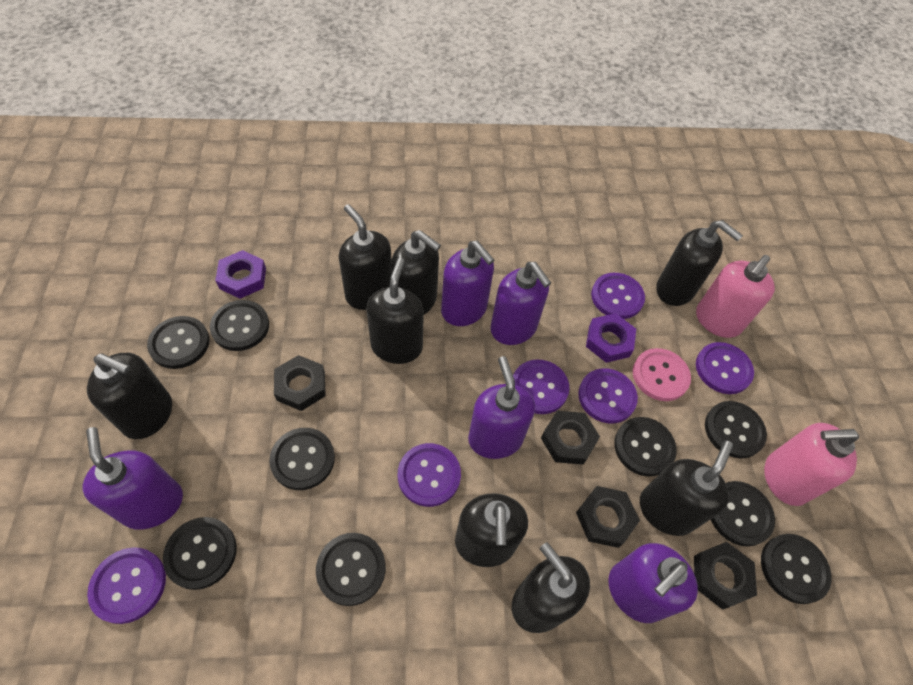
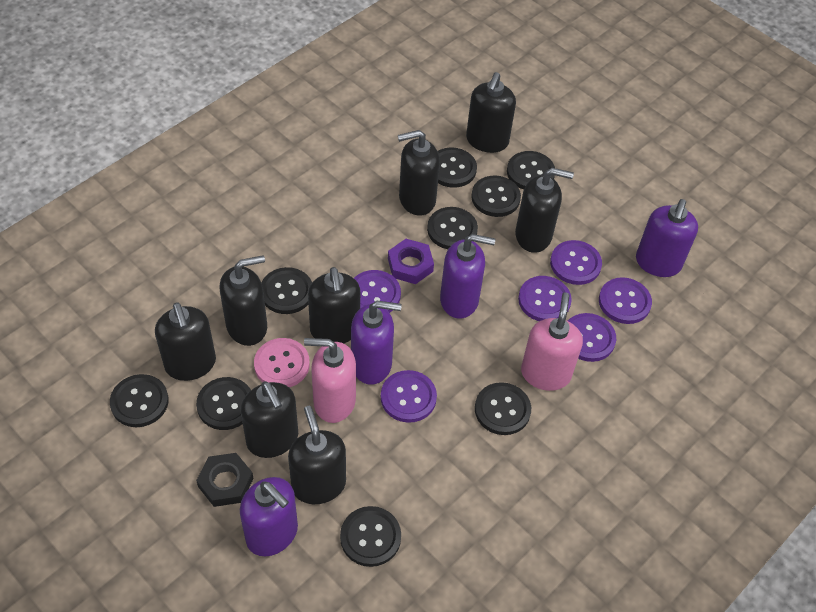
black nut: [274,355,326,411] [541,411,600,464] [576,486,640,548] [694,542,757,610] = 4 -> [196,453,253,507] = 1
purple nut: [215,250,266,299] [586,313,636,363] = 2 -> [388,239,434,284] = 1
purple soap dispenser: [82,427,183,530] [441,241,494,326] [468,356,535,459] [491,262,551,345] [608,543,698,623] = 5 -> [240,477,298,556] [351,301,402,385] [440,234,496,319] [636,199,698,277] = 4

